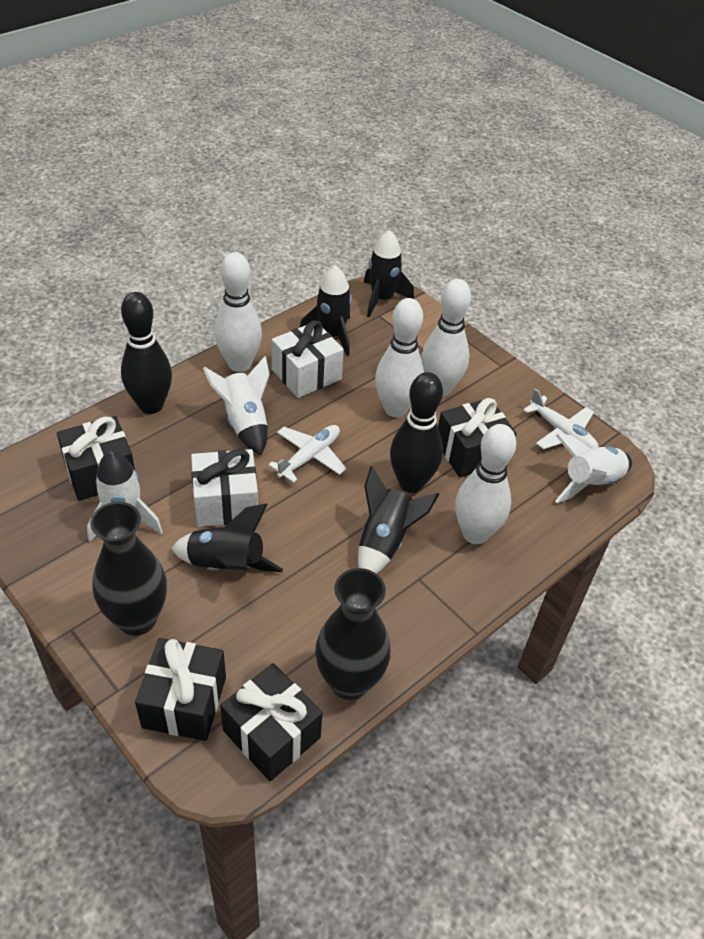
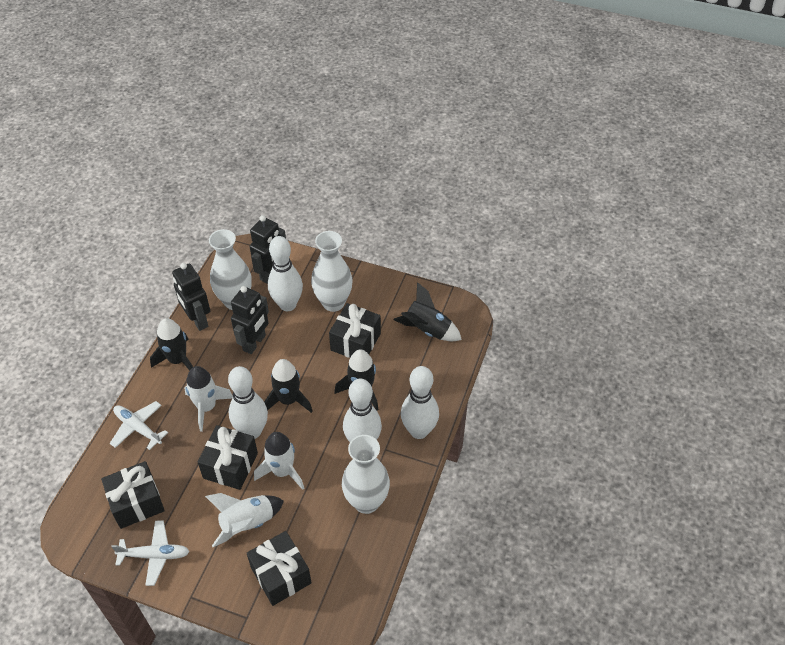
black bowling pin: [121,292,172,414] [390,372,443,493] = 2 -> none = 0
black robot: none = 0 -> [172,263,210,331] [231,286,269,354] [250,215,286,284] = 3
black vase: [90,502,167,636] [315,568,391,700] = 2 -> none = 0
white gift: [191,449,258,527] [272,320,344,398] = 2 -> none = 0
white vase: none = 0 -> [209,229,252,310] [311,231,353,312] [342,435,390,514] = 3

